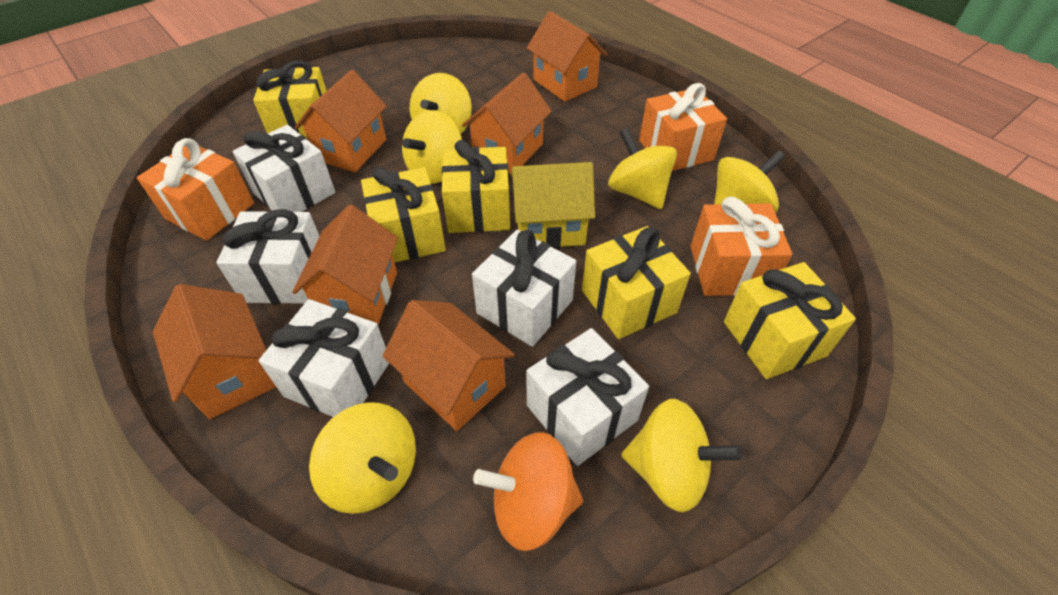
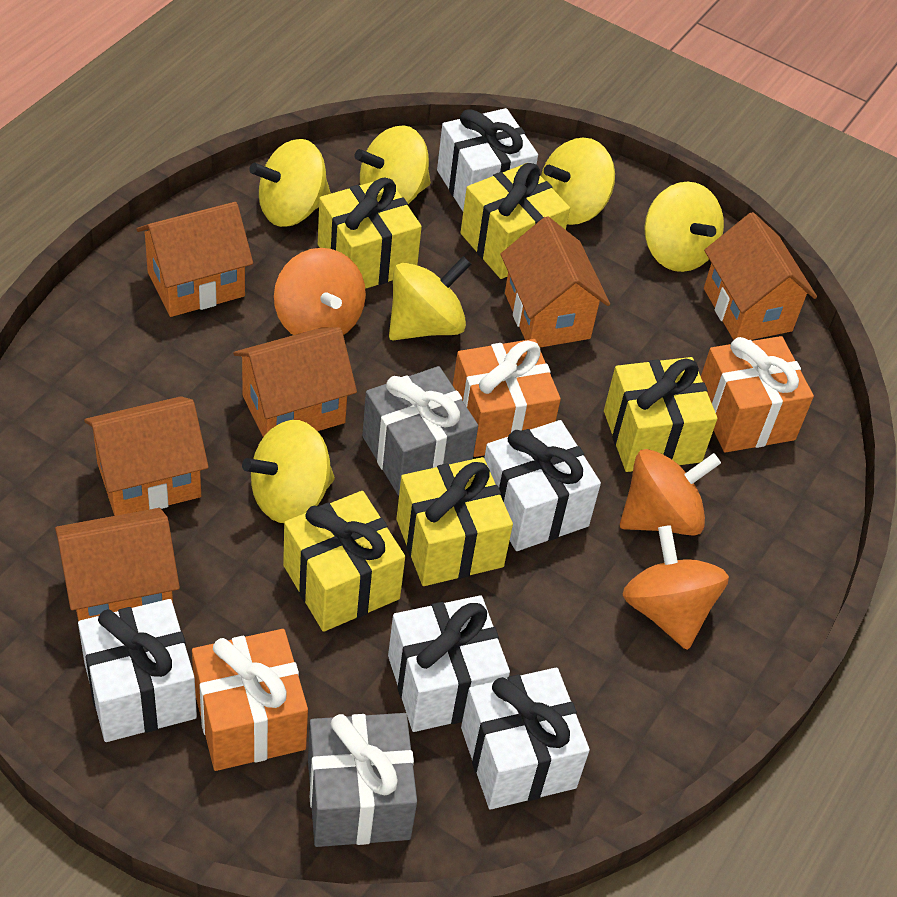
grey gift: none = 0 -> [308,713,417,847] [362,366,478,496] = 2
orange spinning top: [473,432,583,551] = 1 -> [274,248,366,335] [620,449,721,536] [623,525,729,650] = 3
yellow house: [511,162,595,248] = 1 -> none = 0

